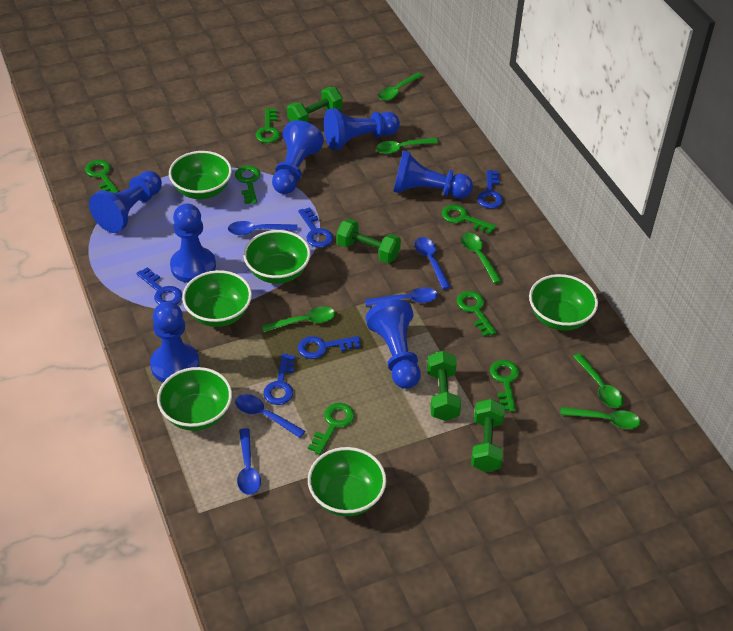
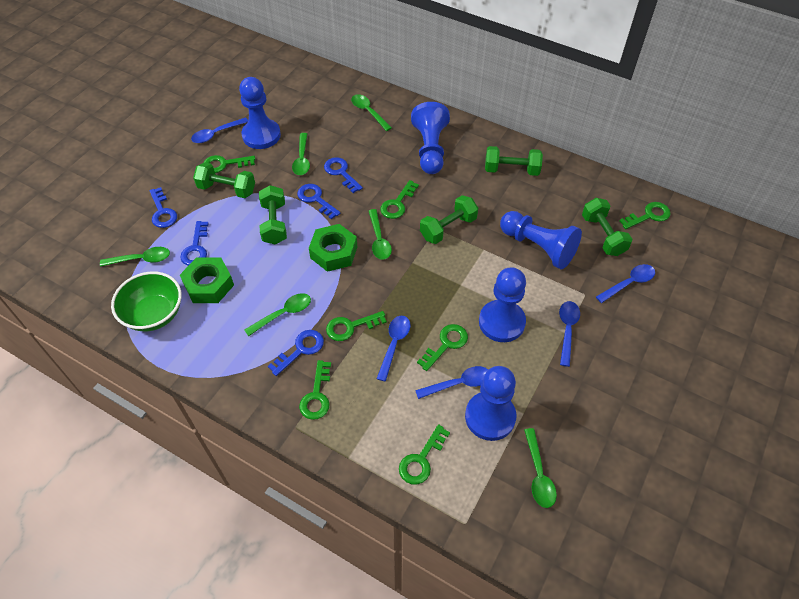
blue pawn: [89,171,162,233] [150,302,200,382] [170,203,216,283] [272,120,324,194] [324,108,400,150] [365,299,421,389] [393,150,473,199] = 7 -> [239,77,281,149] [411,102,450,174] [465,366,516,441] [479,268,526,342] [500,211,582,269] = 5
green bowl: [157,367,232,431] [169,151,232,199] [182,270,252,327] [243,230,310,284] [308,447,386,516] [529,274,598,331] = 6 -> [111,271,182,331] = 1
green dumbbell: [287,87,343,122] [337,219,401,263] [427,351,461,421] [471,399,505,472] = 4 -> [193,162,255,198] [259,185,287,244] [420,195,478,244] [485,146,543,176] [582,198,632,256] = 5
green nut: none = 0 -> [180,258,234,303] [309,224,357,272] = 2

